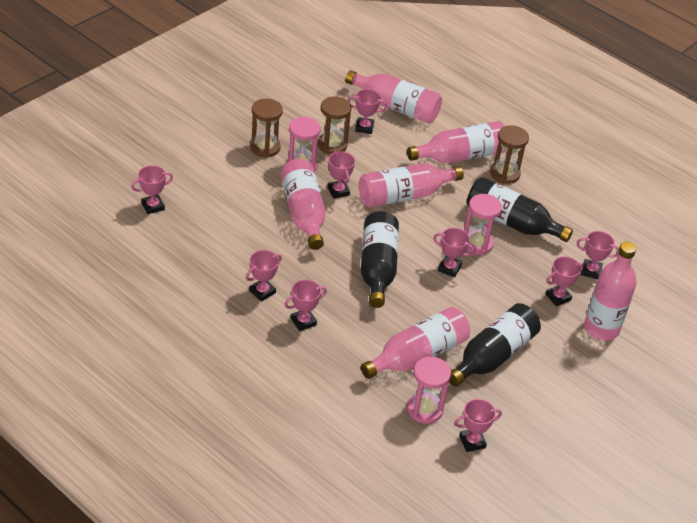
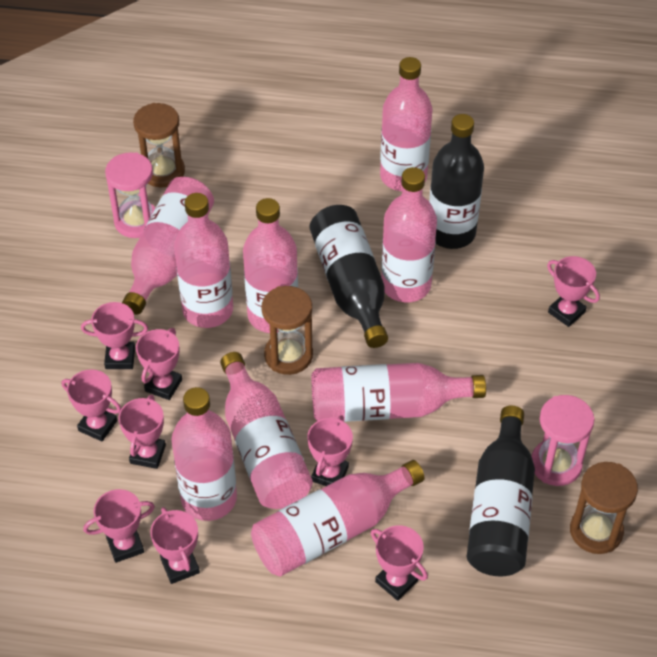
pink bottle: [280,159,326,250] [345,70,442,123] [359,163,464,208] [361,307,470,379] [407,121,505,163] [584,242,637,341] = 6 -> [122,177,214,315] [172,387,237,521] [174,193,233,328] [220,352,313,509] [243,198,298,333] [251,460,425,577] [312,363,486,422] [380,57,433,191] [381,167,437,302] = 9
pink hourglass: [287,117,321,172] [407,356,451,424] [464,194,502,255] = 3 -> [105,152,156,238] [531,395,594,486] = 2

